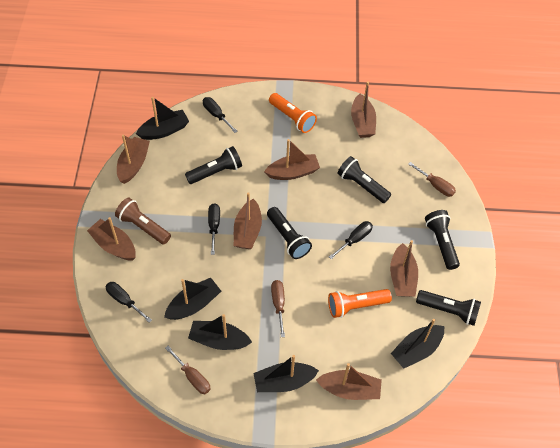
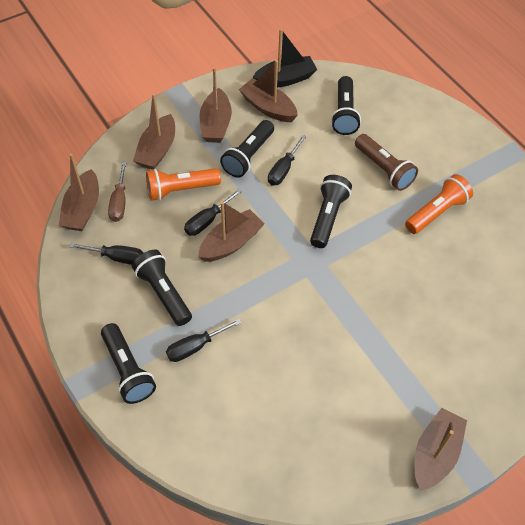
black boat: [136,97,189,140] [164,278,221,320] [188,314,252,350] [253,355,319,392] [391,319,444,368] = 5 -> [253,29,317,87] = 1
brown boat: [87,217,136,261] [117,135,150,184] [234,192,262,249] [264,139,320,180] [316,363,382,400] [351,81,376,138] [390,240,418,297] = 7 -> [59,154,99,231] [133,94,175,170] [198,201,265,262] [200,67,232,143] [239,60,298,122] [415,408,467,491] = 6
brown screwdriver: [165,346,211,394] [271,280,285,337] [408,162,456,197] = 3 -> [108,162,127,222] = 1

